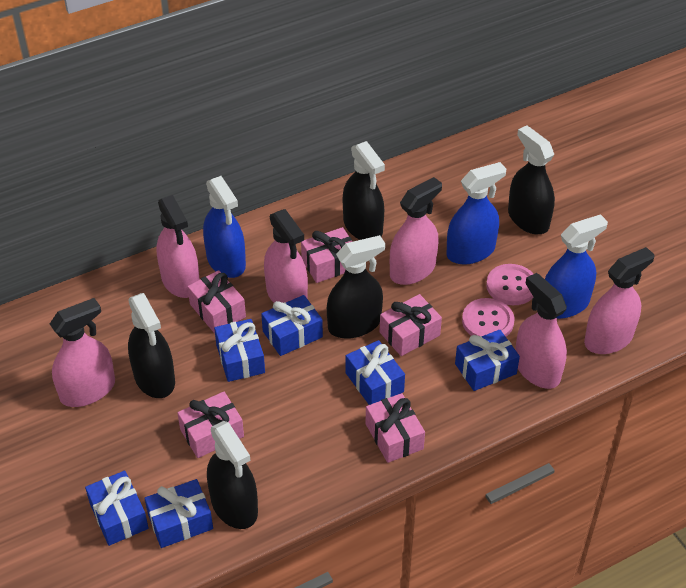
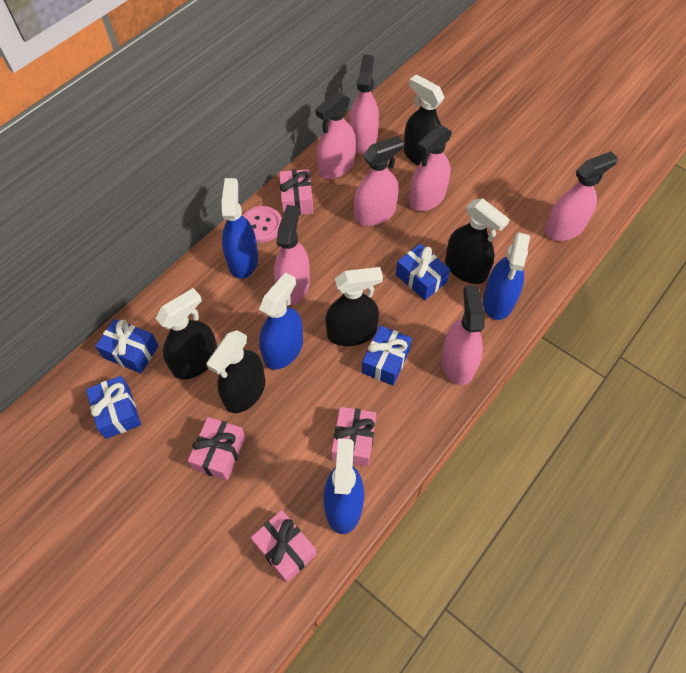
blue gift: [85,471,149,546] [144,479,213,548] [214,319,265,382] [261,295,323,356] [346,340,405,405] [455,330,520,391] = 6 -> [86,376,141,439] [95,319,159,373] [362,325,412,385] [396,244,450,300] = 4
blue spray bottle: [203,176,246,278] [447,162,506,265] [545,214,608,319] = 3 -> [221,178,258,279] [259,272,303,370] [323,439,364,534] [483,232,530,320] = 4
pink button: [462,298,514,337] [486,264,533,305] = 2 -> [242,206,282,243] = 1
pink gift: [177,392,244,458] [187,270,246,333] [301,227,353,283] [365,393,425,463] [380,294,442,356] = 5 -> [188,417,245,481] [251,510,317,583] [279,169,313,215] [331,407,377,467] = 4
pink spray bottle: [50,298,115,407] [157,195,200,298] [264,209,308,303] [390,177,442,285] [515,273,567,389] [584,247,655,354] = 6 -> [274,205,310,305] [316,91,356,179] [349,54,379,154] [354,136,404,226] [409,124,452,211] [442,285,485,385] [544,151,618,241] = 7

